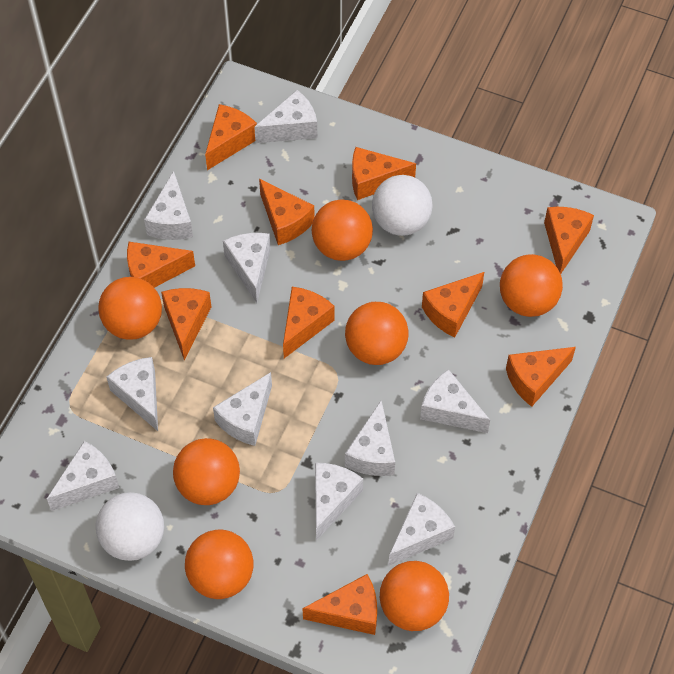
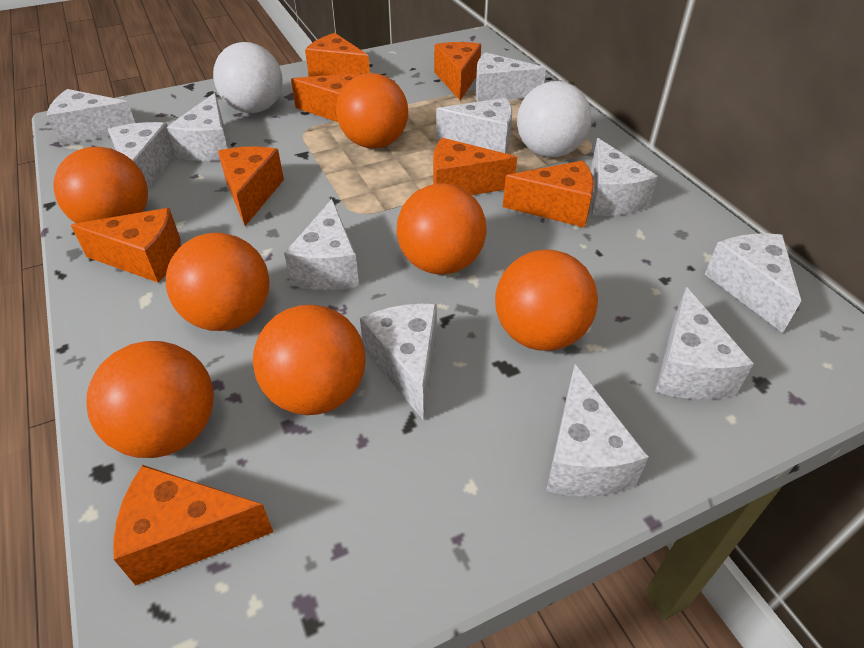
orange cheese: [127,242,195,288] [161,288,211,361] [205,104,257,170] [259,179,315,245] [283,287,335,358] [302,574,377,635] [352,147,416,200] [422,272,484,338] [506,347,576,407] [544,207,594,274] = 10 -> [71,208,181,283] [113,465,273,585] [218,146,284,226] [291,73,362,122] [305,33,370,77] [433,138,517,195] [434,42,481,100] [503,160,594,228] = 8
white cheese: [47,441,119,511] [107,357,158,431] [144,171,193,240] [213,372,272,446] [223,233,271,303] [254,90,317,143] [315,463,363,541] [345,400,395,476] [388,493,455,566] [420,369,490,433] = 10 -> [47,89,135,145] [108,122,175,189] [167,93,228,161] [284,199,359,290] [360,304,437,420] [436,98,512,153] [476,52,546,102] [546,364,649,497] [591,138,658,216] [655,287,754,400] [705,233,801,333] = 11

